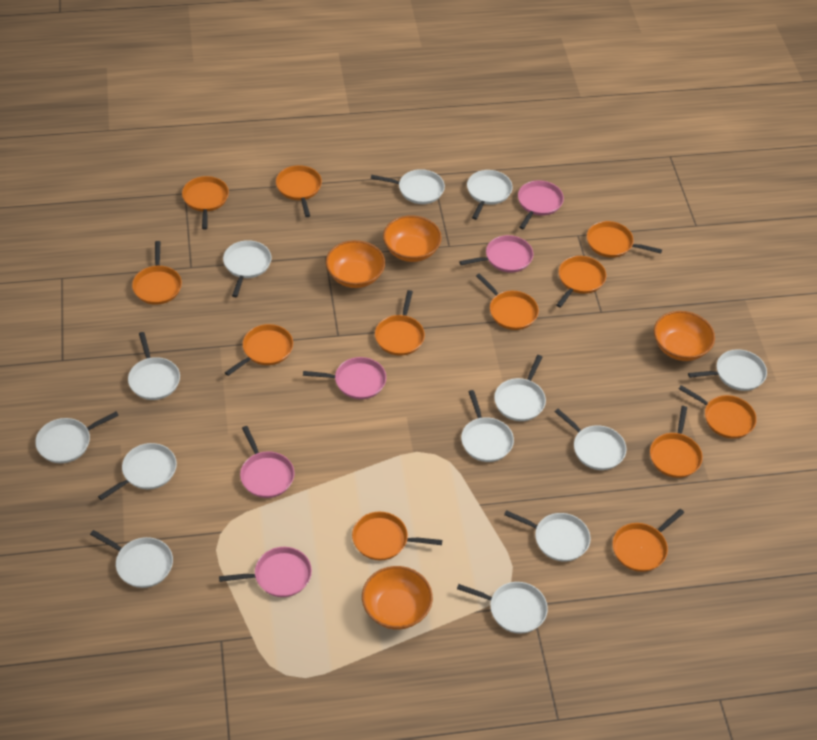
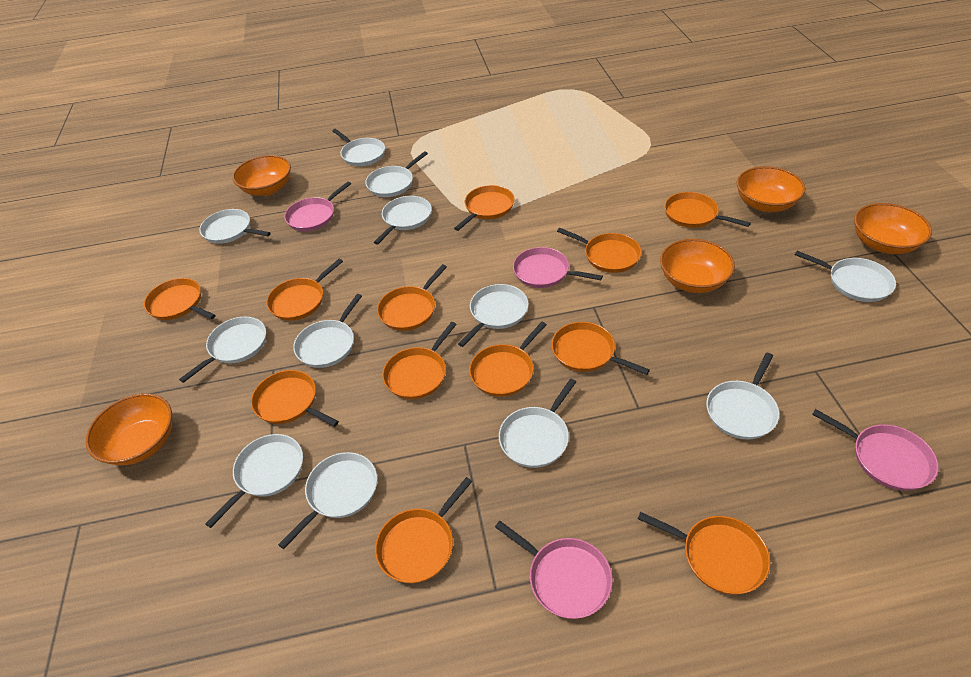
orange bowl: [326,240,385,288] [362,566,433,630] [383,215,442,262] [654,311,715,361] = 4 -> [86,393,172,465] [232,155,291,196] [660,239,735,293] [737,166,805,212] [854,203,932,254] = 5
pink pan: [219,547,312,597] [240,426,294,498] [303,357,386,399] [459,235,533,273] [518,180,564,229] = 5 -> [284,181,351,231] [495,521,613,619] [513,247,603,288] [812,409,939,491] = 4
white pan: [35,411,119,463] [90,530,173,588] [98,443,177,500] [128,332,180,400] [223,240,272,297] [371,169,445,204] [457,582,548,634] [461,390,514,462] [467,170,513,220] [494,355,546,421] [504,510,591,562] [555,409,627,470] [688,349,767,391] = 13 -> [179,317,266,383] [199,209,271,244] [205,434,303,528] [278,452,377,549] [293,294,362,368] [332,129,385,166] [365,151,428,197] [374,196,432,244] [458,284,529,347] [499,379,576,468] [706,353,779,440] [795,251,896,302] = 12

